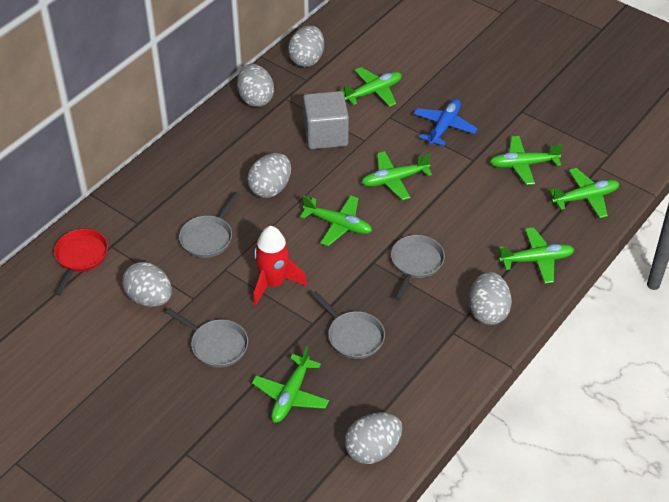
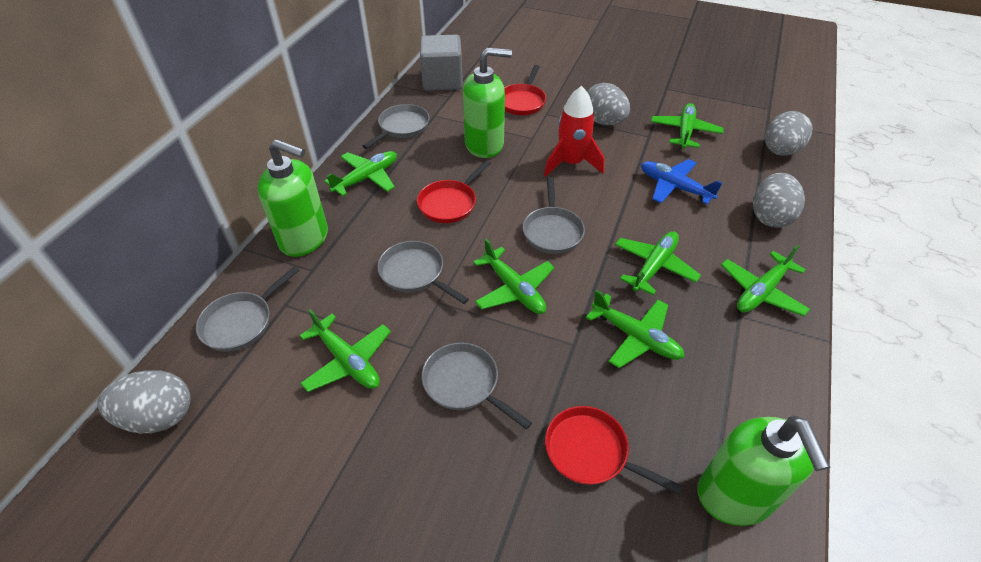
green soap dispenser: none = 0 -> [257,139,328,257] [463,47,512,158] [698,416,830,526] = 3
grey egg: [122,262,172,307] [237,64,274,107] [247,153,291,198] [288,25,324,67] [344,412,402,464] [469,272,512,325] = 6 -> [97,370,191,433] [587,83,630,125] [753,173,805,228] [765,111,813,156] = 4
grey pan: [166,308,248,368] [179,192,240,258] [311,291,385,359] [391,235,445,300] = 4 -> [196,266,300,352] [362,104,430,149] [377,241,469,304] [422,342,532,430] [523,177,585,254] = 5
red pan: [54,229,108,295] = 1 -> [417,160,491,223] [504,65,546,115] [545,406,683,495] = 3

